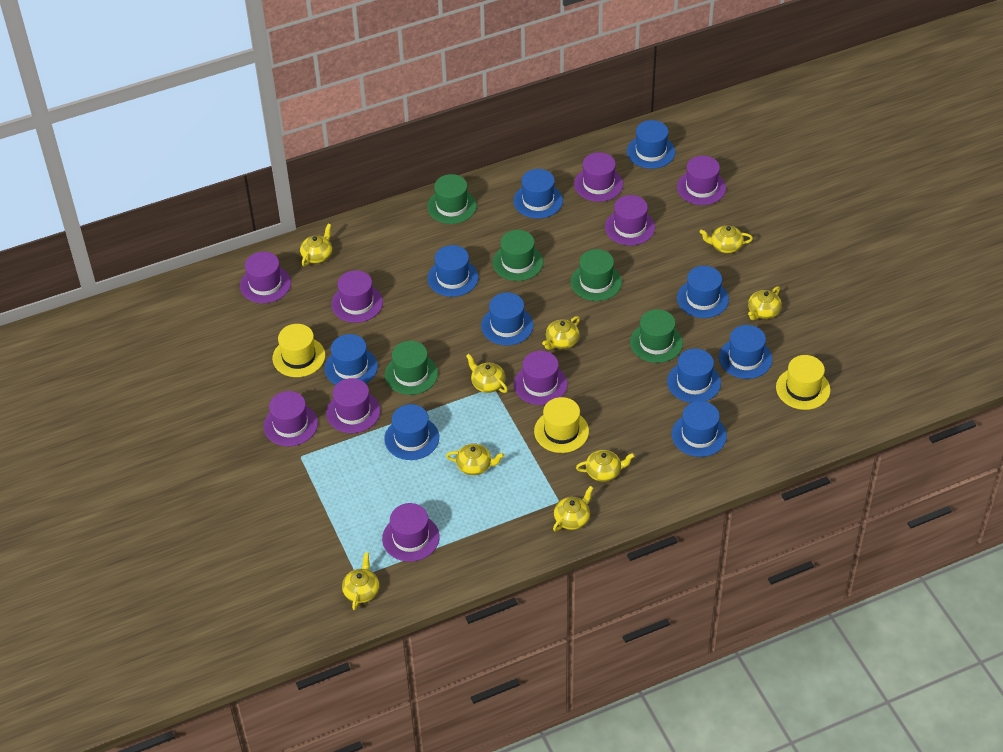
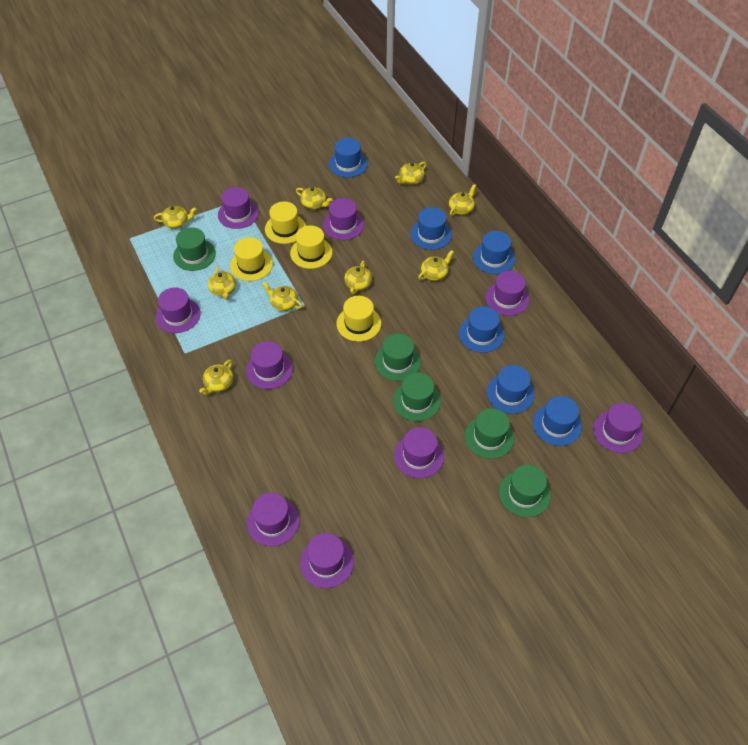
blue hat: [325,334,378,385] [384,404,439,460] [427,245,479,297] [481,292,533,346] [513,169,563,219] [627,120,675,169] [667,349,721,403] [672,401,727,457] [677,266,729,318] [719,325,772,379] = 10 -> [329,138,368,178] [410,207,452,250] [459,306,504,353] [473,231,515,274] [487,365,535,414] [533,396,582,446] = 6
yellow hat: [272,324,325,377] [534,397,589,453] [776,355,831,410] = 3 -> [230,237,273,281] [265,201,306,244] [290,225,332,269] [336,296,381,342] = 4

